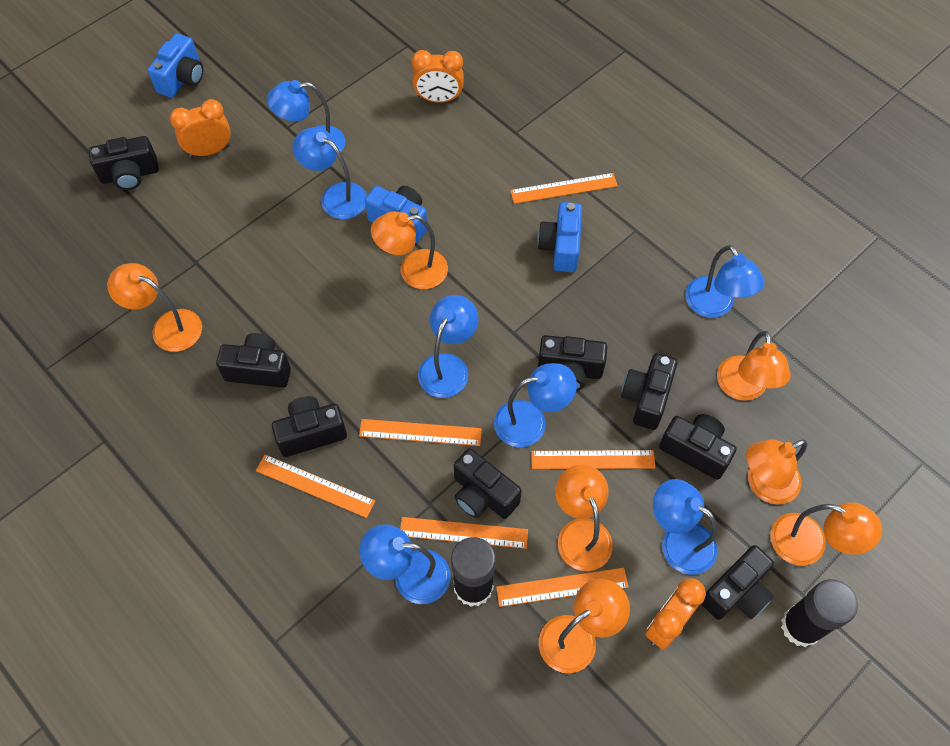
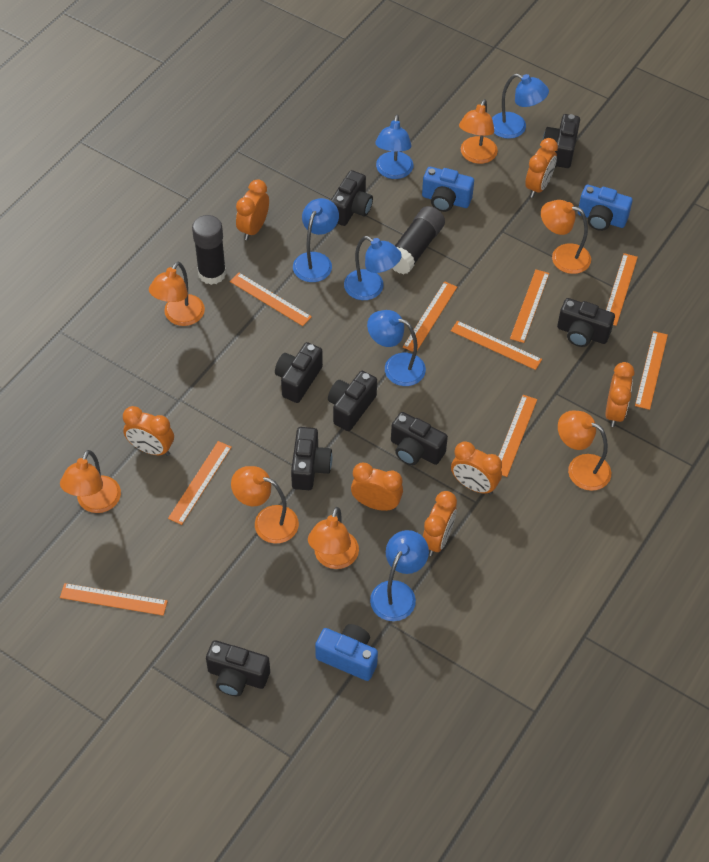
blue lamp: [267,80,345,153] [292,127,367,219] [359,524,450,604] [418,295,479,398] [494,363,577,447] [653,479,717,575] [685,245,764,318] = 7 -> [293,198,339,282] [344,236,402,300] [367,310,426,386] [370,530,429,621] [375,115,413,179] [492,74,549,139] = 6
orange clock: [170,99,231,157] [412,50,464,103] [645,578,706,649] = 3 -> [123,406,174,456] [236,179,269,240] [351,463,403,511] [423,491,457,556] [451,441,502,495] [525,138,558,198] [605,362,635,427] = 7
orange ruler: [256,454,375,518] [359,419,482,446] [400,517,528,549] [496,568,629,607] [510,173,618,204] [531,450,655,469] = 6 -> [60,583,168,616] [168,441,232,525] [230,272,312,326] [403,281,457,352] [451,321,542,370] [498,395,537,477] [510,269,549,343] [606,253,638,326] [635,331,668,410] = 9

